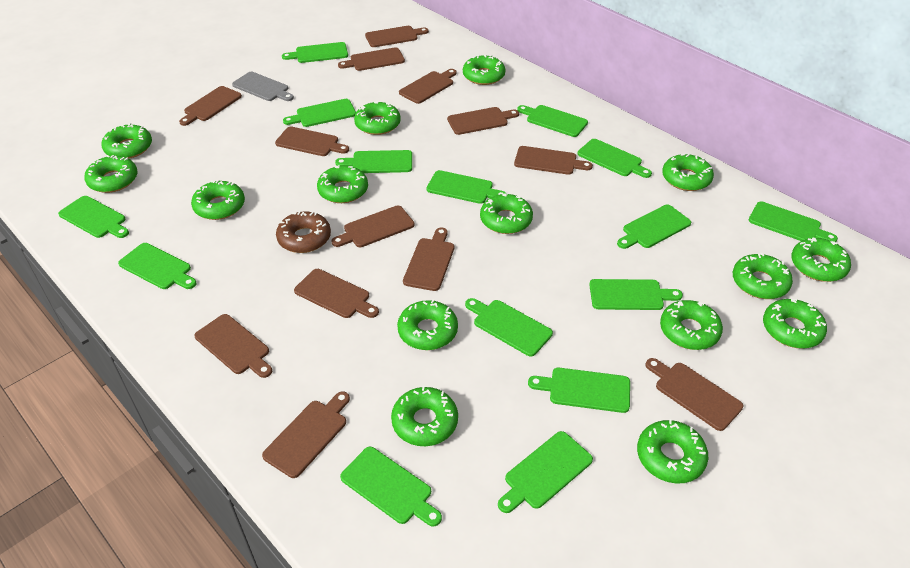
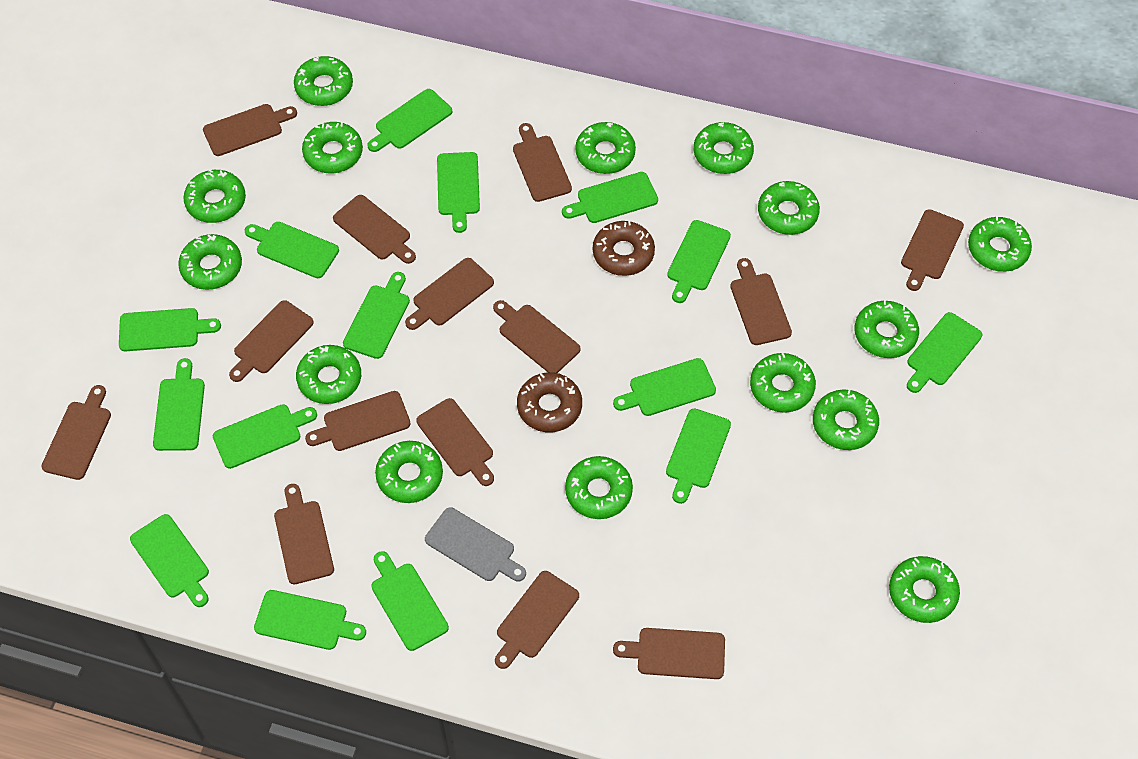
brown cutting board: [179,86,242,126] [194,314,272,378] [262,392,350,478] [275,126,349,156] [294,269,379,318] [331,206,414,247] [338,47,405,71] [365,26,429,47] [399,69,457,104] [403,227,454,291] [447,107,519,135] [514,146,593,175] [646,358,743,431] = 13 -> [41,385,111,480] [203,104,297,156] [229,301,314,382] [274,484,334,584] [305,391,411,451] [333,195,416,264] [405,258,494,330] [417,398,494,486] [493,300,581,373] [495,571,579,669] [513,123,572,202] [613,628,725,679] [730,258,792,345] [901,209,964,291] = 14
brown donut: [276,211,331,253] = 1 -> [517,372,582,432] [593,221,655,276] = 2

